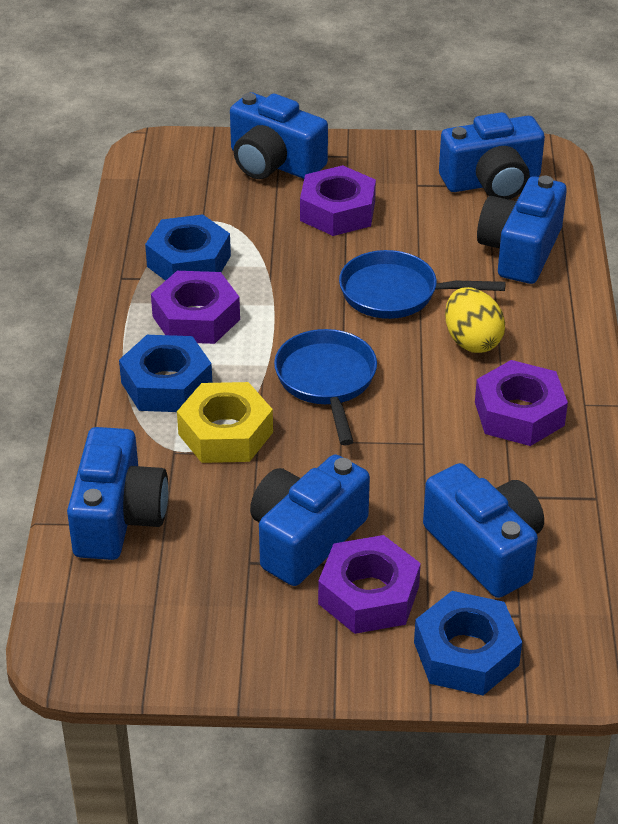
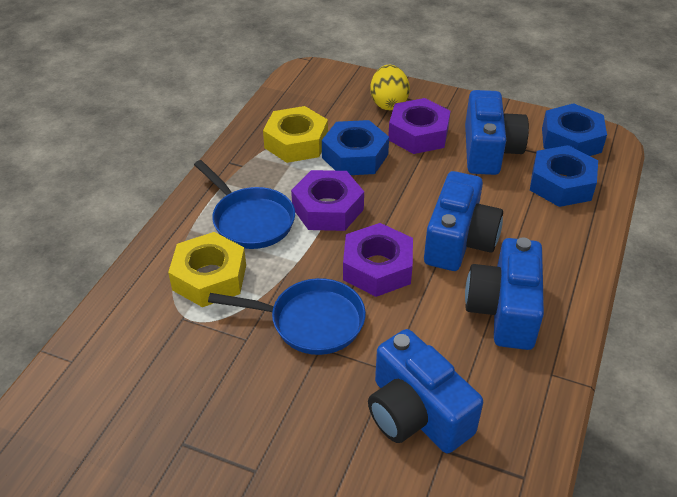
blue camera: [67,427,168,560] [230,92,328,179] [250,455,370,586] [423,463,544,598] [439,112,545,200] [477,176,567,284] = 6 -> [368,329,483,453] [424,171,503,271] [465,90,529,175] [465,237,544,350] = 4
purple nut: [151,271,240,344] [300,165,376,236] [318,535,421,634] [475,360,568,446] = 4 -> [291,170,364,231] [343,223,413,297] [388,98,451,154] = 3
yellow nut: [177,382,273,463] = 1 -> [168,232,246,307] [263,106,328,163] = 2

